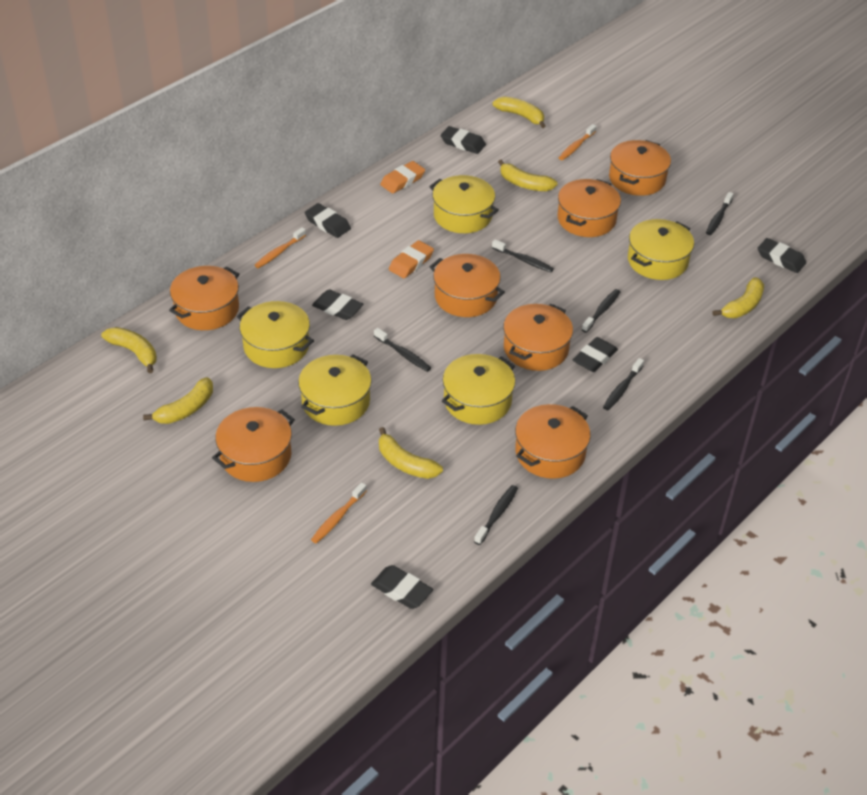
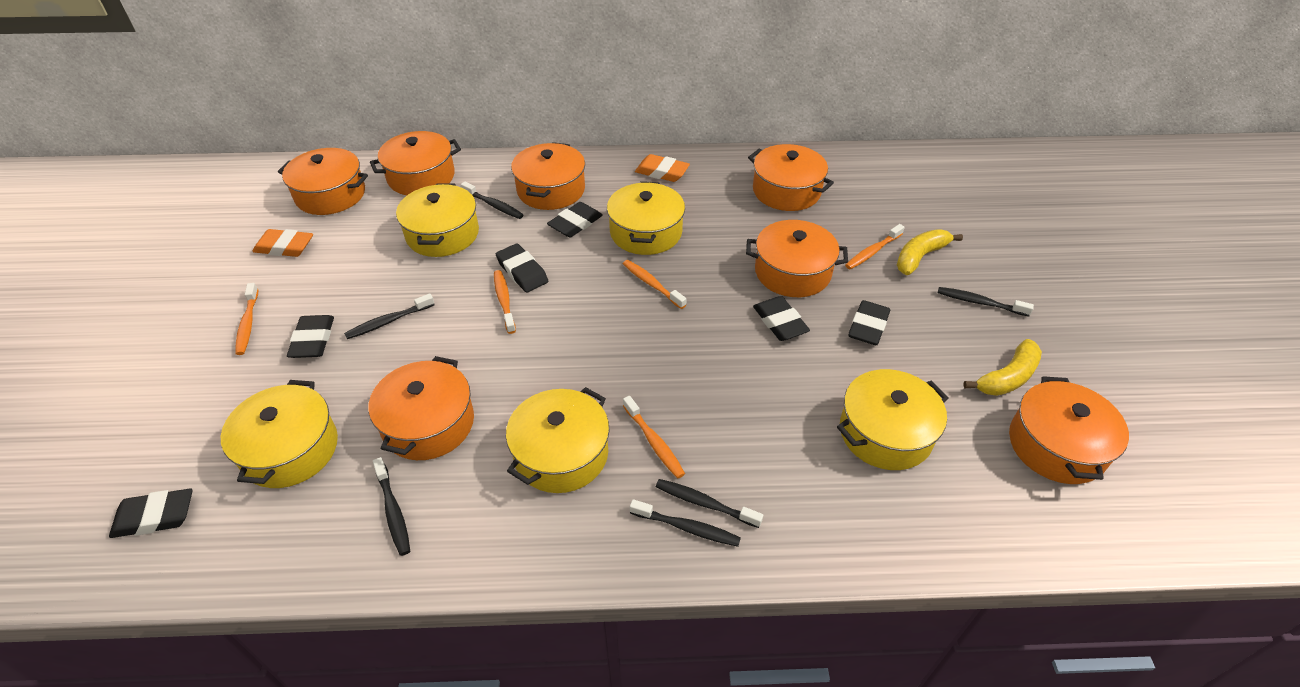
orange toothbrush: [254,227,306,269] [311,482,367,544] [559,124,597,160] = 3 -> [235,283,258,355] [494,270,516,334] [623,260,687,309] [623,396,685,478] [845,224,905,270] = 5
yellow banana: [101,327,157,373] [143,377,213,424] [379,427,443,479] [493,96,545,128] [498,159,558,191] [713,277,764,318] = 6 -> [897,229,963,275] [963,339,1042,396] = 2

